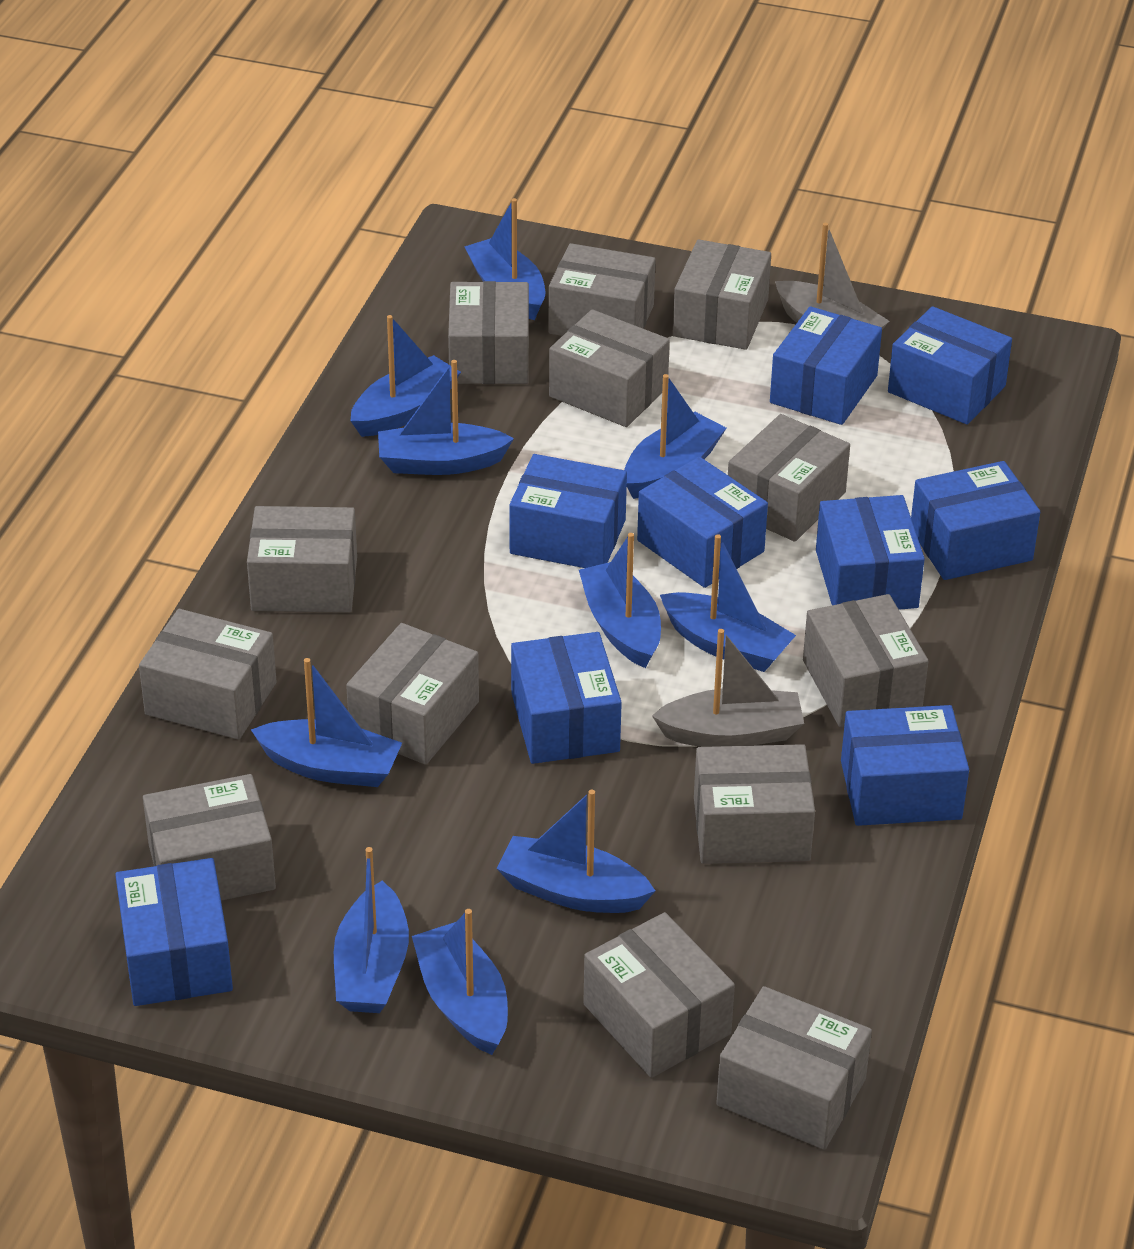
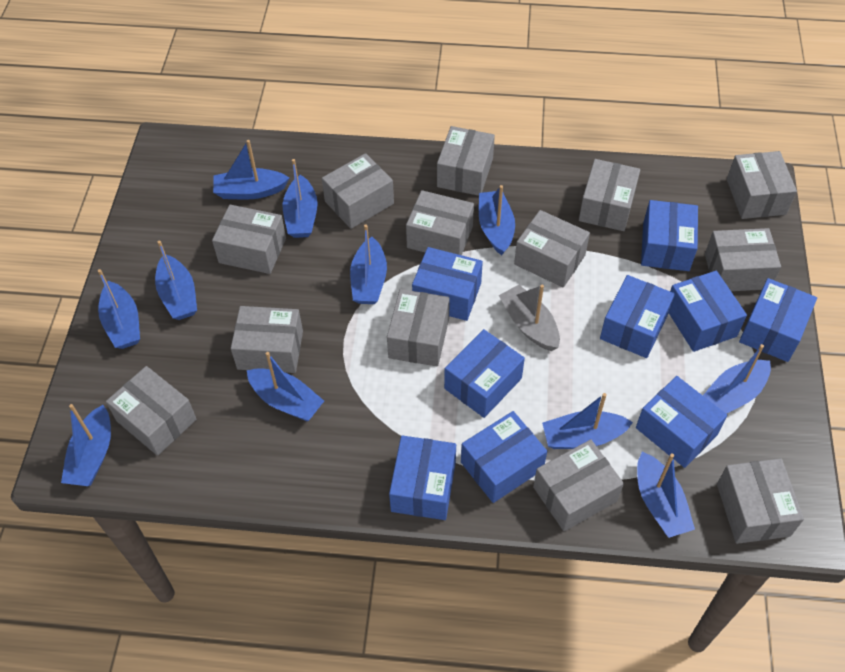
blue boat: [251,658,402,787] [334,847,409,1013] [350,315,461,437] [378,360,514,475] [412,909,508,1055] [464,198,545,320] [497,789,655,913] [579,533,661,668] [624,374,726,499] [660,534,796,672] = 10 -> [61,404,111,486] [98,269,140,349] [155,241,197,320] [213,140,289,199] [247,352,324,421] [283,159,318,238] [350,224,387,304] [479,185,515,255] [542,393,633,449] [637,452,695,538] [703,344,771,414] = 11
grey boat: [652,629,804,747] [775,223,889,330] = 2 -> [499,285,560,351] = 1

